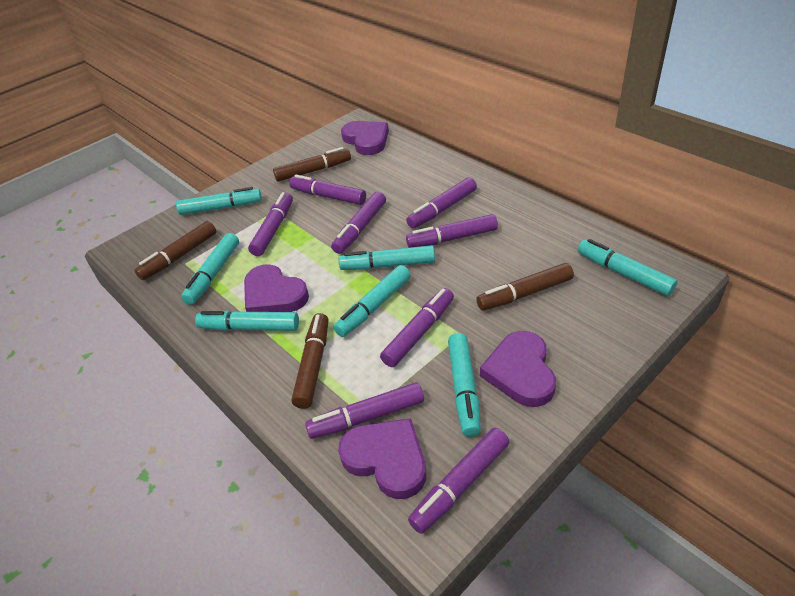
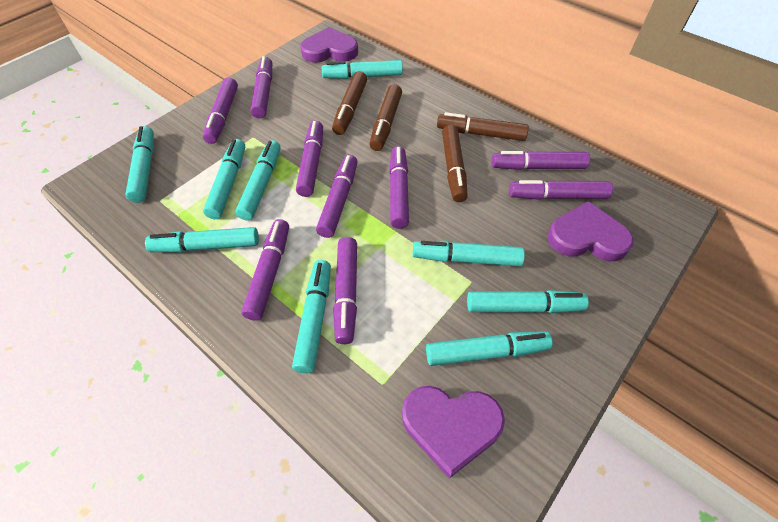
purple heart: [244,264,309,312] [338,418,426,499] [341,121,389,155] [480,331,556,407] = 4 -> [300,27,358,63] [402,386,505,478] [547,201,633,261] = 3
purple marker: [248,192,293,256] [289,175,366,205] [305,382,424,439] [331,192,386,254] [380,288,454,367] [406,177,477,229] [406,214,498,248] [408,428,509,534] = 8 -> [203,77,238,144] [241,219,289,321] [250,56,272,118] [296,121,323,197] [316,155,358,238] [334,237,357,344] [389,146,409,229] [491,151,590,170] [509,180,613,200] = 9
turquoise marker: [176,187,262,215] [181,233,239,305] [195,311,299,331] [333,265,411,337] [339,245,435,270] [448,333,481,437] [578,239,678,296] = 7 -> [125,126,154,203] [145,227,259,252] [203,139,245,219] [235,140,281,220] [292,260,331,373] [322,60,403,79] [412,241,525,266] [426,331,552,366] [467,290,589,313] = 9

